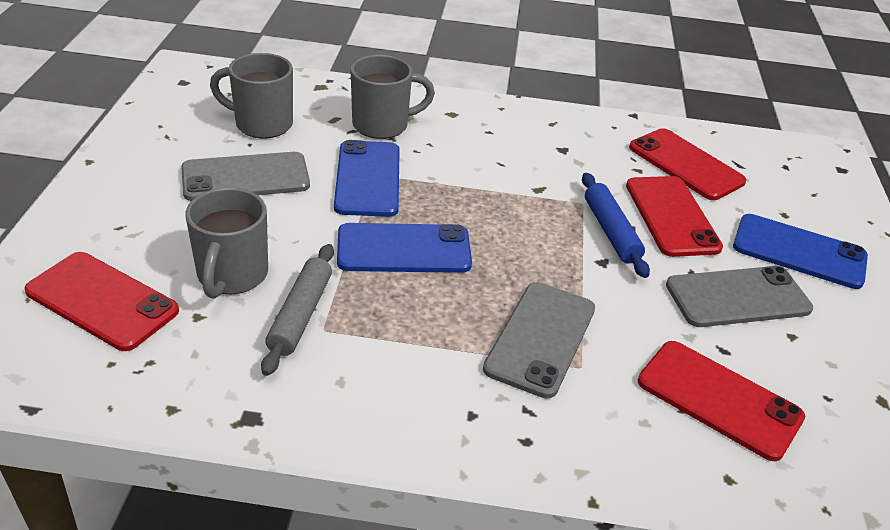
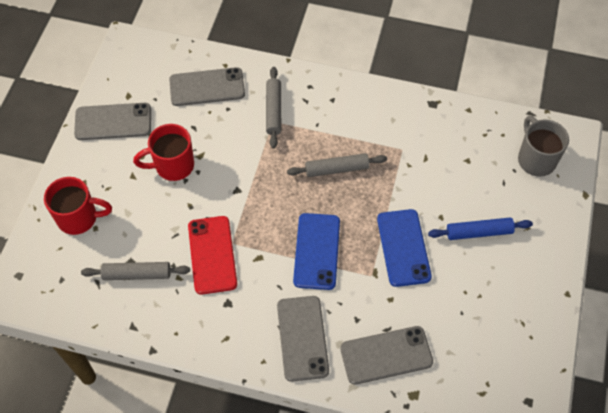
blue phone: [334,140,400,217] [337,223,472,273] [733,214,868,289] = 3 -> [293,213,340,290] [377,209,432,287] = 2
grey mug: [186,188,268,299] [210,53,293,138] [351,55,435,139] = 3 -> [518,116,569,177] = 1
grey phone: [181,152,310,201] [483,282,595,399] [666,266,813,327] = 3 -> [74,103,151,140] [169,67,245,106] [277,296,329,382] [340,326,433,385] = 4
grey rolling pin: [261,244,334,376] = 1 -> [81,262,190,280] [266,67,281,148] [287,153,387,177] = 3
red mug: none = 0 -> [44,177,112,235] [133,124,194,181] = 2
red phone: [24,252,179,351] [626,176,723,257] [629,128,746,200] [638,341,805,461] = 4 -> [188,216,237,295] = 1

